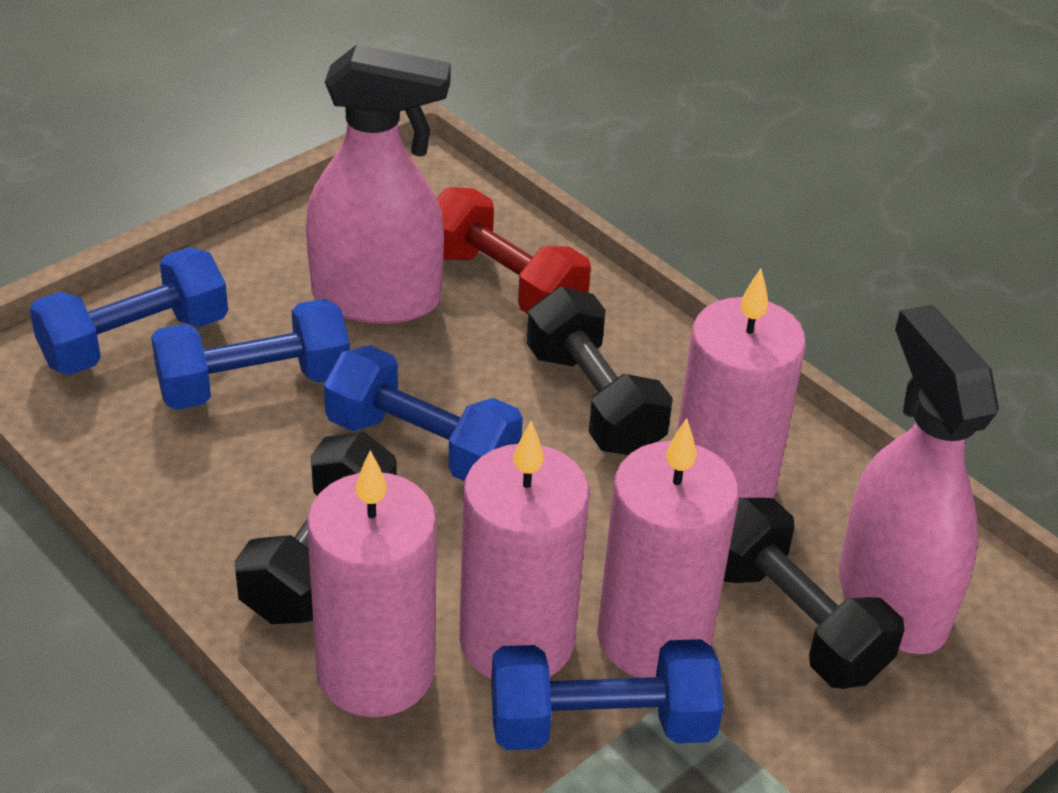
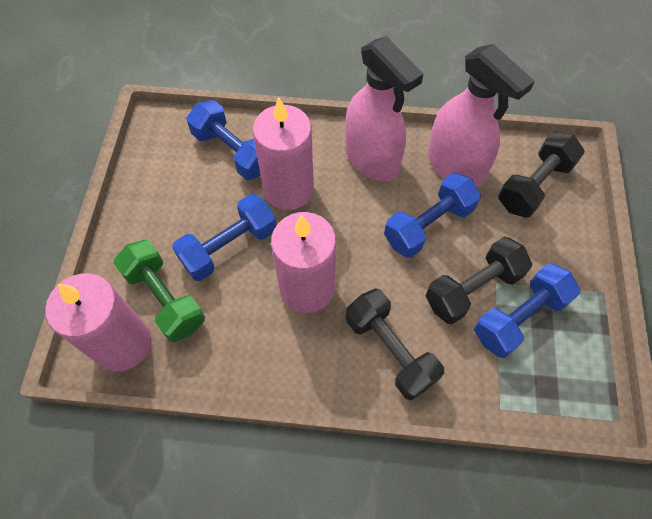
green dumbbell: none = 0 -> [114,240,205,342] = 1
pink candle: [307,450,437,717] [459,421,590,679] [597,418,739,678] [677,268,806,498] = 4 -> [45,273,151,372] [253,98,314,210] [271,212,336,313] = 3
red dumbbell: [437,187,591,314] = 1 -> none = 0

